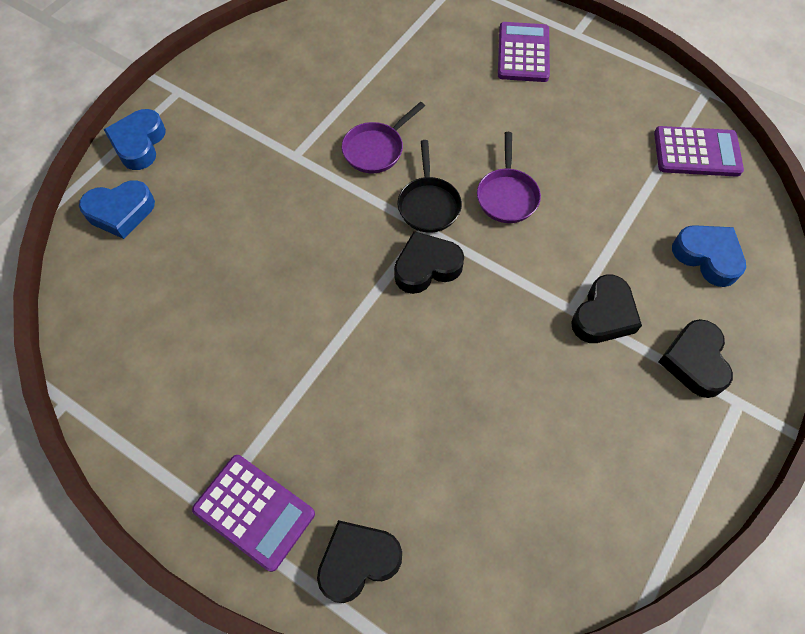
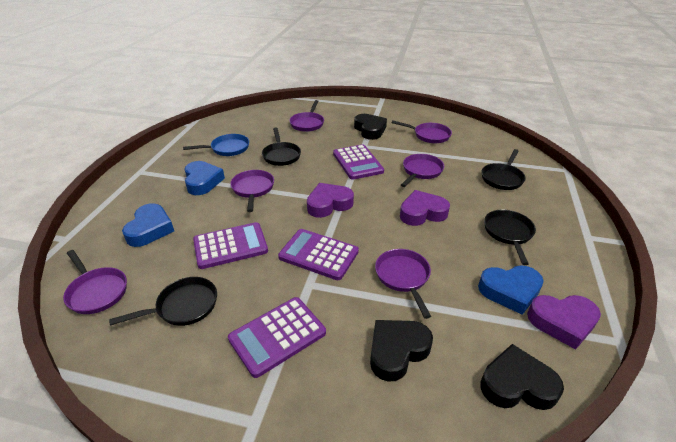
black heart: [317,520,402,603] [394,231,464,294] [571,275,642,343] [658,319,733,398] = 4 -> [354,114,387,140] [370,320,433,382] [481,344,564,410] = 3
black pan: [398,140,462,233] = 1 -> [109,277,217,326] [262,128,301,166] [481,149,526,190] [484,210,536,265] = 4
blue pan: none = 0 -> [183,134,249,156] = 1
purple calculator: [192,455,315,572] [498,22,550,82] [654,126,744,177] = 3 -> [193,222,268,269] [228,297,326,378] [278,229,359,280] [333,144,384,180] = 4
purple heart: none = 0 -> [307,183,354,218] [400,190,450,226] [527,295,601,350] = 3
purple pan: [342,102,425,173] [477,132,541,223] = 2 -> [63,250,127,314] [230,170,274,212] [290,100,324,132] [375,249,431,319] [392,120,452,143] [401,154,444,187] = 6

